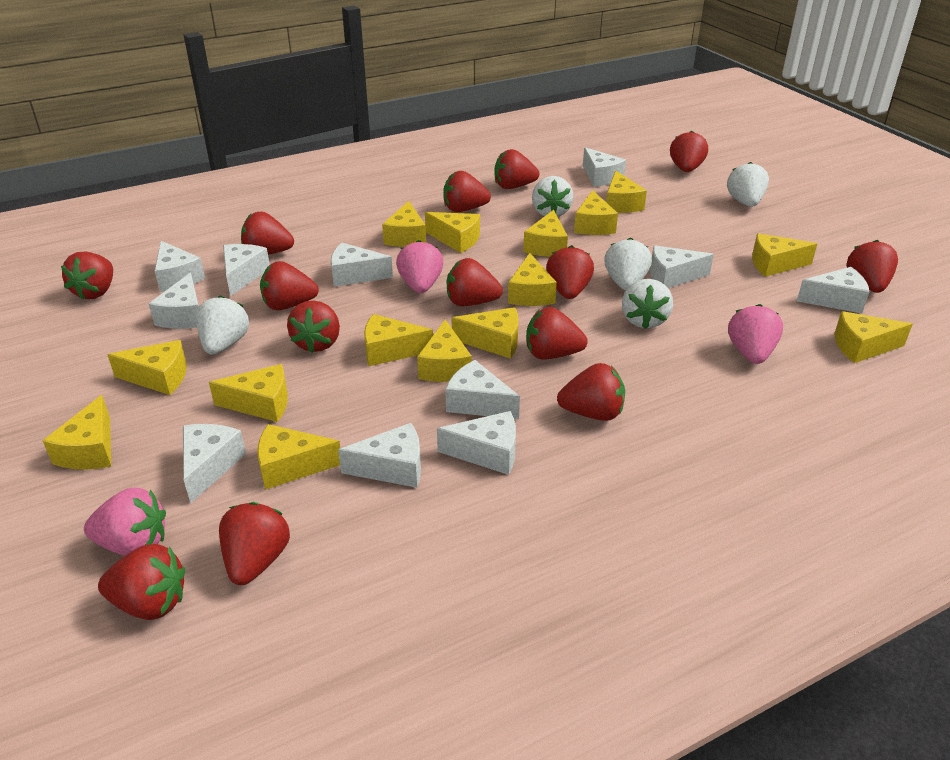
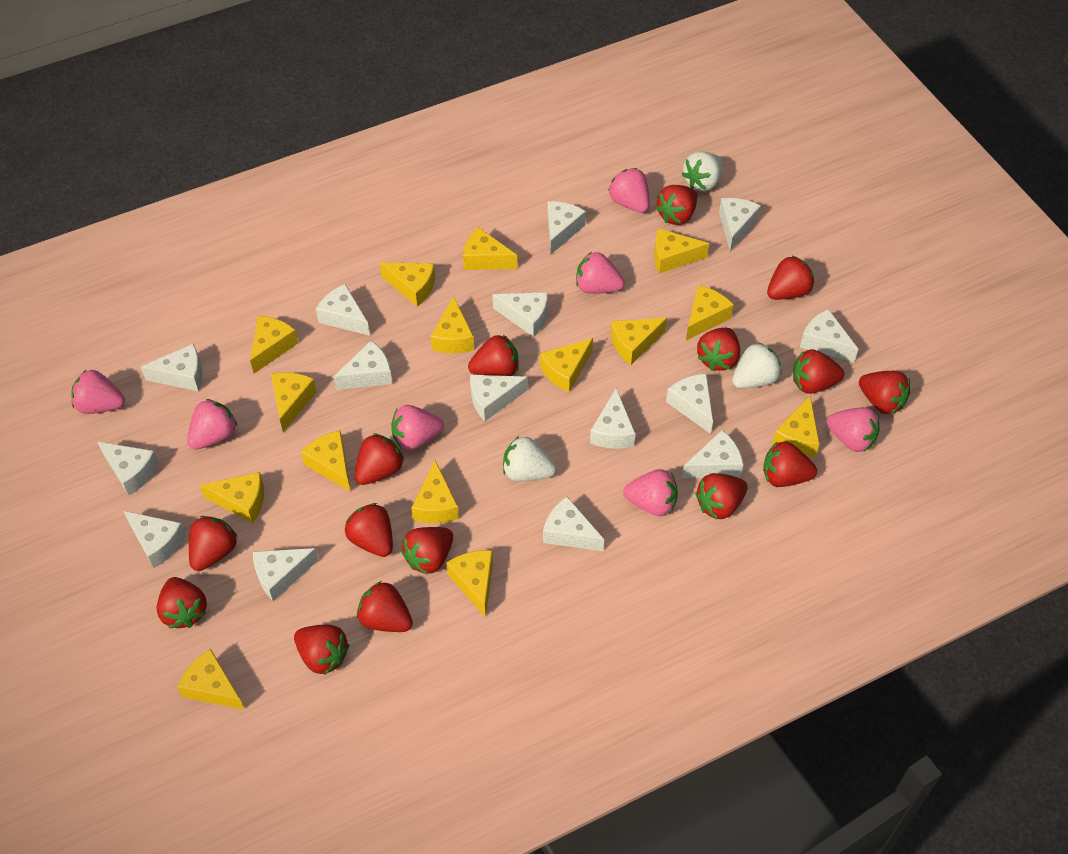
pink strawberry: [84,488,166,556] [396,240,444,293] [728,304,783,364] = 3 -> [71,370,125,414] [187,399,237,449] [391,405,444,451] [576,252,625,294] [608,168,650,213] [623,469,678,516] [827,407,880,452] = 7
red strawberry: [61,252,113,300] [98,544,185,620] [219,502,290,585] [241,212,294,255] [260,261,319,310] [287,301,340,353] [443,171,491,212] [447,258,503,306] [495,149,539,189] [526,307,588,360] [546,245,594,299] [557,363,625,421] [670,131,708,172] [846,240,898,293] = 14 -> [157,577,207,628] [189,516,238,571] [294,625,349,675] [345,503,393,557] [355,433,404,485] [357,581,413,632] [401,527,453,575] [468,335,519,376] [655,185,697,225] [695,473,748,519] [697,328,740,371] [763,441,817,487] [767,256,814,300] [793,349,844,394] [859,371,910,414] = 15
white cheese: [149,273,199,329] [155,241,205,292] [183,424,246,504] [223,244,270,296] [331,243,393,287] [338,423,421,488] [437,411,516,475] [445,360,520,419] [583,147,626,187] [650,245,714,288] [797,267,869,313] = 11 -> [98,442,159,495] [124,511,186,568] [141,343,202,391] [253,548,318,601] [316,284,370,336] [333,341,392,390] [470,374,528,421] [493,292,548,337] [543,497,604,551] [548,201,586,255] [590,388,636,449] [666,374,713,434] [682,430,744,478] [719,198,761,251] [800,309,858,362] = 15
white strawberry: [196,296,249,355] [532,176,574,217] [604,238,652,290] [622,279,673,329] [727,162,769,207] = 5 -> [503,436,556,482] [682,152,723,191] [732,342,782,388] = 3

